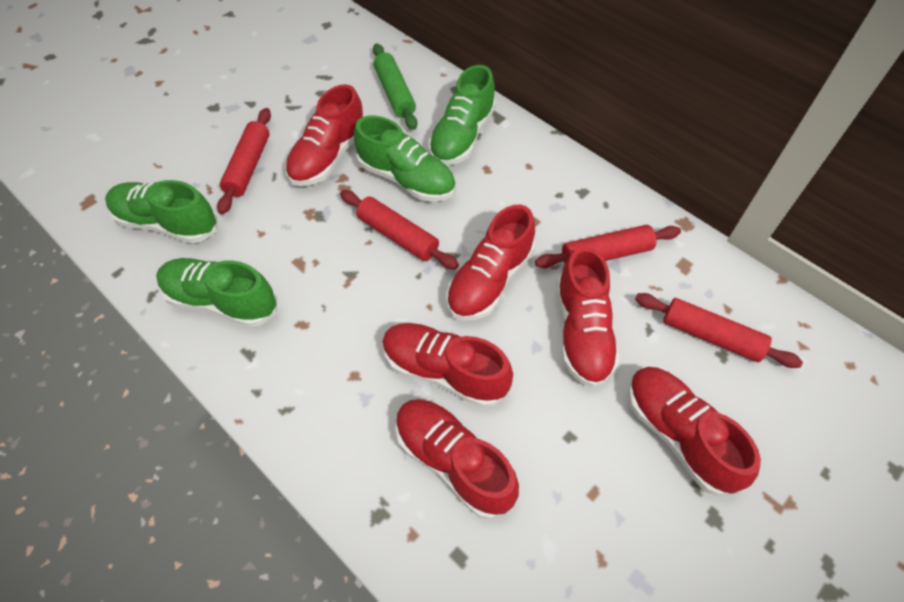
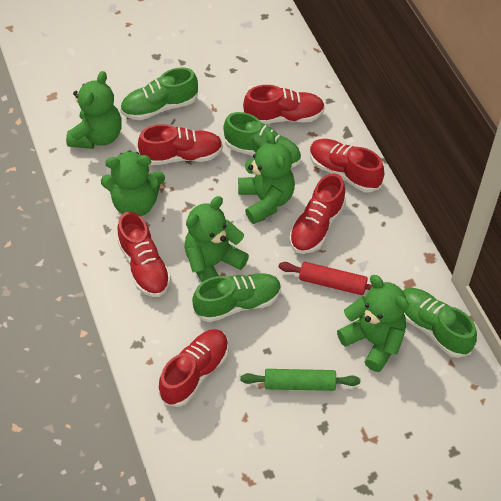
green teddy bear: none = 0 -> [66,71,122,149] [101,150,165,216] [184,196,249,282] [238,132,295,224] [337,275,409,372] = 5
red rolling pin: [217,108,271,214] [340,190,459,270] [535,225,681,268] [635,293,803,368] = 4 -> [279,262,373,295] = 1

